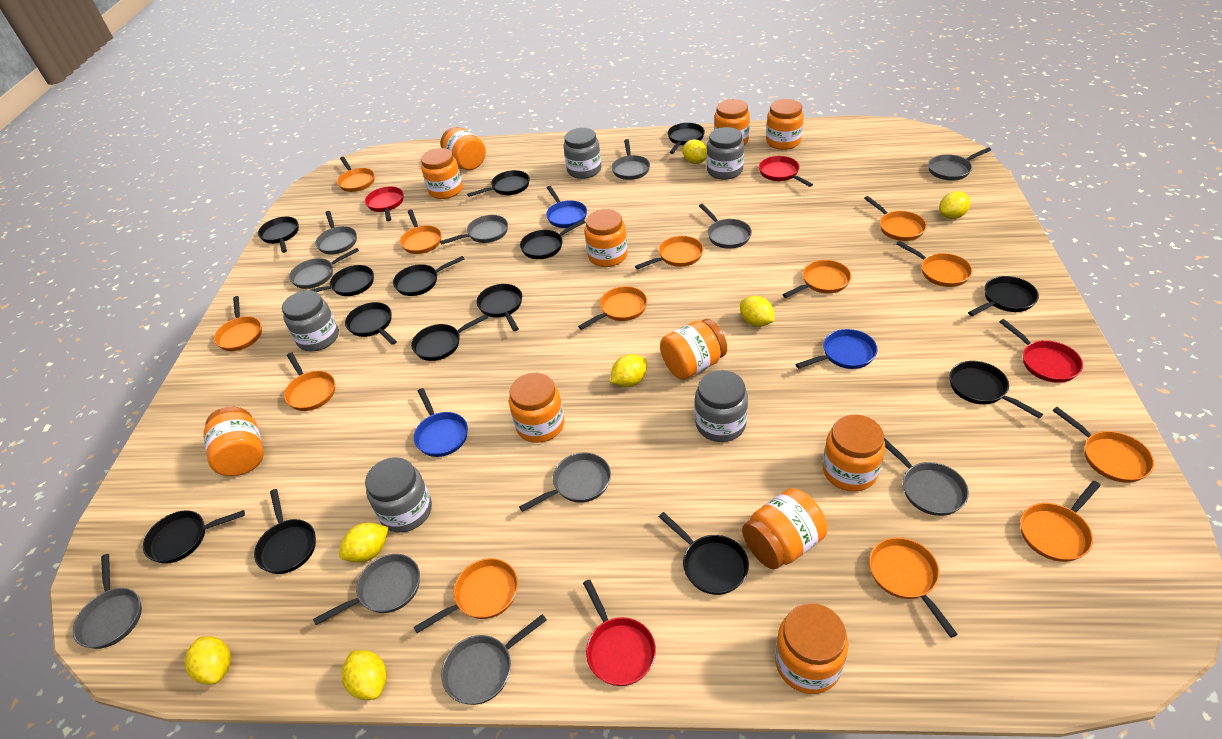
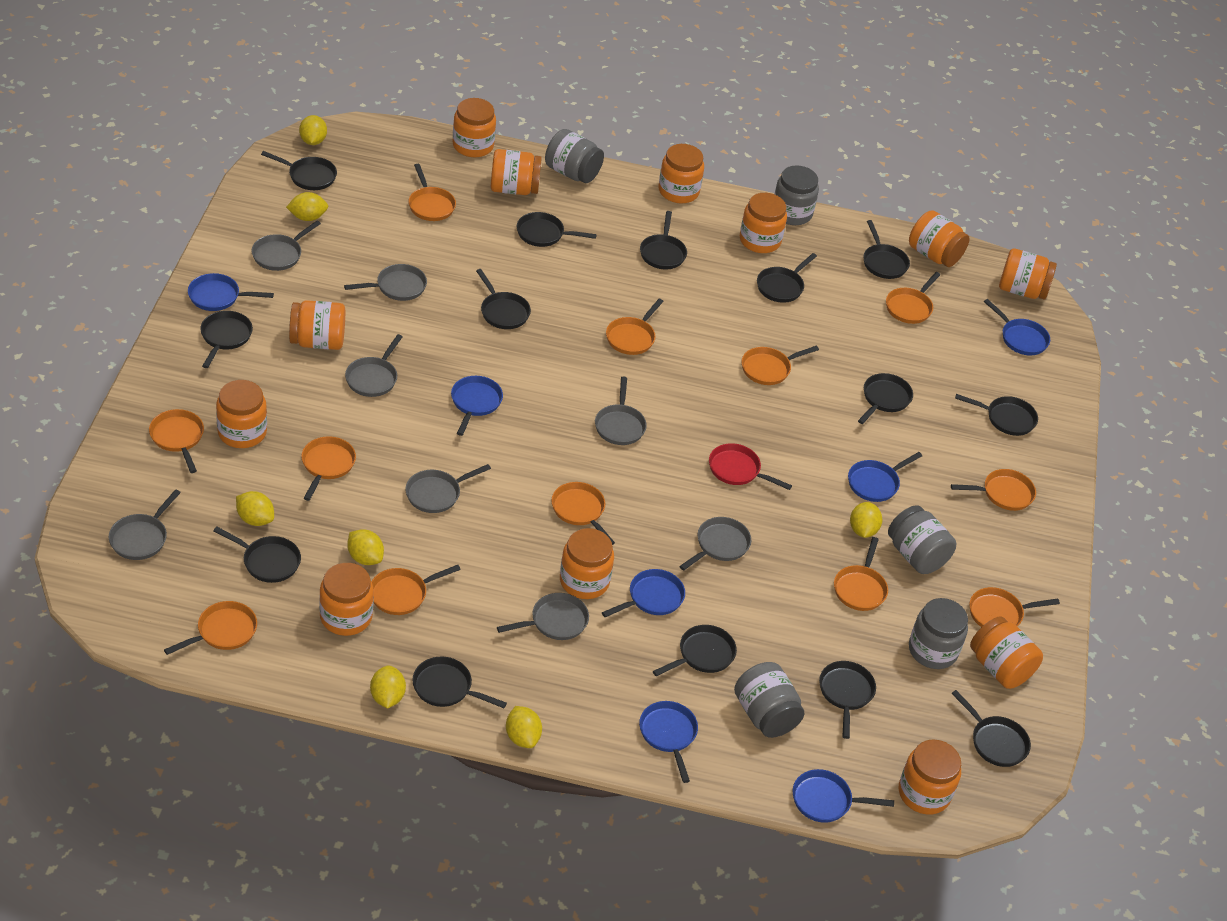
blue pan: [414,388,468,457] [546,186,587,228] [795,329,878,369] = 3 -> [188,273,274,311] [451,376,503,436] [602,569,685,617] [639,701,698,783] [793,769,894,823] [848,452,922,502] [984,299,1050,355] = 7
grey pan: [73,554,142,649] [289,248,359,289] [313,554,420,625] [315,211,357,255] [440,215,508,245] [441,614,547,705] [519,452,611,512] [612,139,650,180] [699,204,752,249] [884,438,969,516] [928,147,991,181] = 11 -> [109,489,181,560] [252,221,321,271] [344,264,427,301] [345,334,403,397] [405,464,491,513] [497,593,589,640] [595,377,647,445] [679,517,751,570] = 8
orange jar: [203,407,264,476] [421,148,463,199] [441,127,486,170] [509,373,564,443] [585,209,628,267] [660,319,727,380] [714,99,750,145] [742,488,828,569] [766,99,804,150] [775,603,848,694] [822,415,885,492] = 11 -> [216,380,267,448] [289,300,345,350] [319,563,374,636] [453,98,496,157] [491,149,542,195] [560,528,614,599] [659,144,704,203] [740,193,787,253] [899,739,961,815] [909,210,970,267] [970,616,1043,689] [999,248,1057,300] = 12
orange pan: [214,296,262,351] [284,352,335,411] [337,157,375,192] [400,210,442,254] [414,558,518,633] [578,286,647,330] [635,236,703,269] [783,260,851,298] [864,196,927,241] [869,537,958,638] [896,241,973,287] [1020,481,1101,562] [1052,407,1154,483] = 13 -> [149,409,204,473] [164,601,257,655] [301,436,356,501] [371,565,461,615] [409,164,456,221] [551,482,615,545] [606,299,664,355] [741,346,819,385] [834,537,888,611] [886,272,940,324] [951,469,1036,511] [969,587,1060,627] = 12
red pan: [365,187,404,221] [583,579,656,686] [759,156,813,187] [999,319,1083,383] = 4 -> [709,443,792,490] = 1

